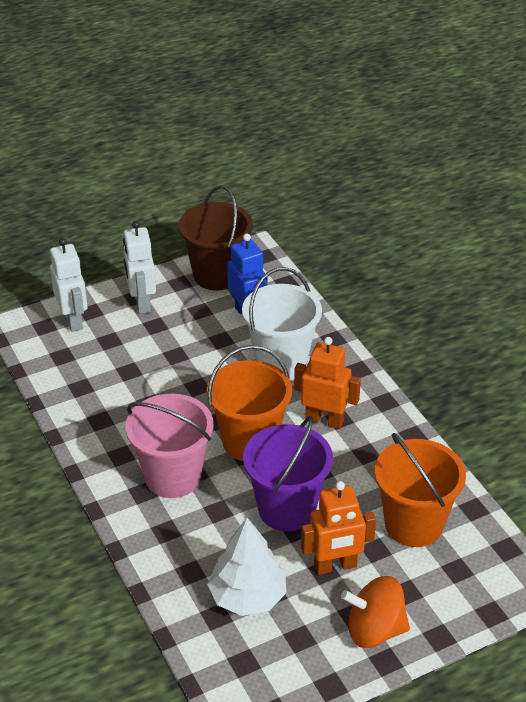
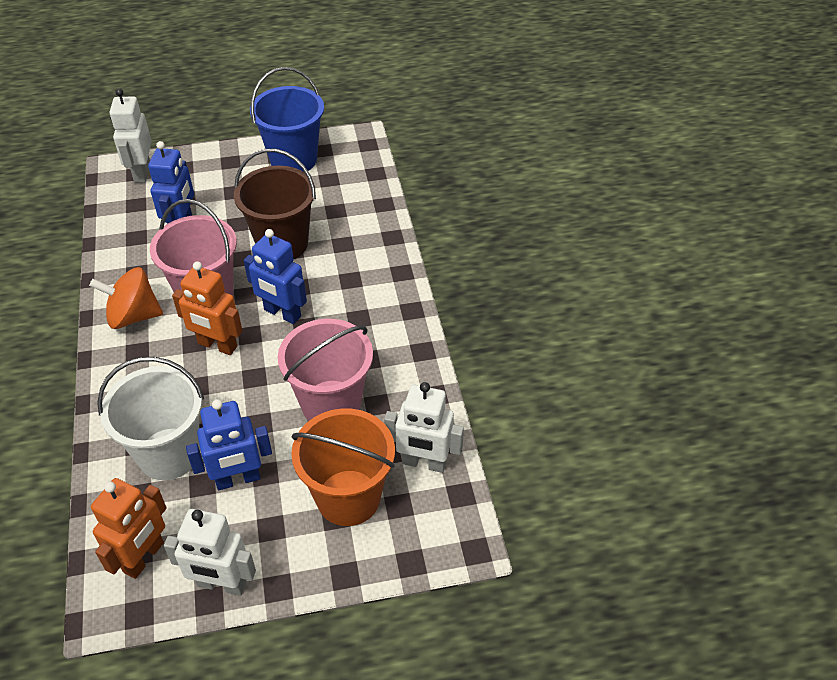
blue bucket: none = 0 -> [250,67,324,172] = 1
blue robot: [227,233,267,314] = 1 -> [148,141,194,224] [186,399,272,490] [244,229,307,324] = 3
orange bucket: [207,345,292,461] [375,433,466,547] = 2 -> [291,408,395,526] = 1
pink bucket: [126,394,214,498] = 1 -> [150,199,237,296] [278,319,373,421] = 2
purple bucket: [243,416,333,531] = 1 -> none = 0
white robot: [50,238,88,332] [123,221,156,314] = 2 -> [110,88,152,183] [164,509,256,596] [384,382,464,473] = 3
white tree: [207,518,287,616] = 1 -> none = 0

